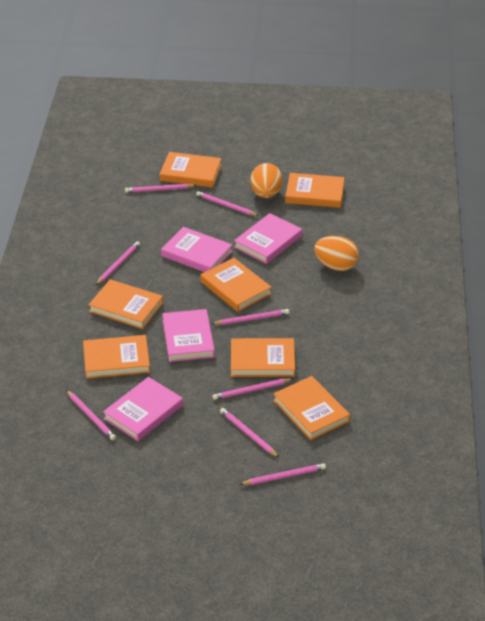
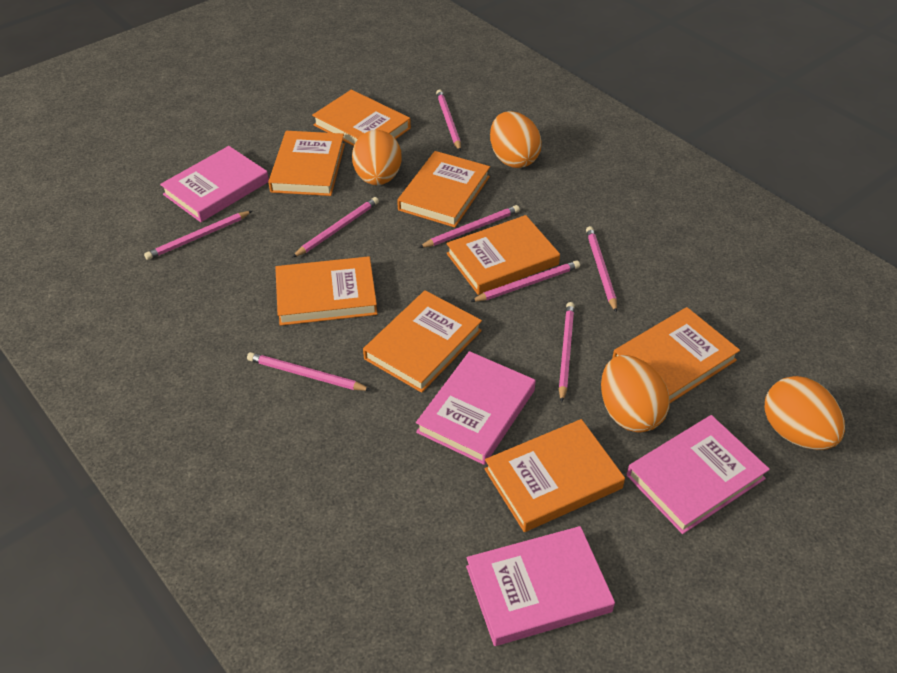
orange book: [83,335,150,379] [89,279,163,329] [160,152,221,188] [200,258,271,312] [231,338,295,377] [273,376,350,440] [285,173,345,208] = 7 -> [268,131,345,196] [275,256,378,326] [312,90,411,146] [363,290,482,393] [397,151,490,227] [446,215,560,295] [485,419,625,532] [612,307,740,403] = 8
orange egg: [251,163,282,198] [314,236,359,271] = 2 -> [352,130,402,185] [490,111,542,168] [601,355,670,433] [765,376,845,450] = 4

